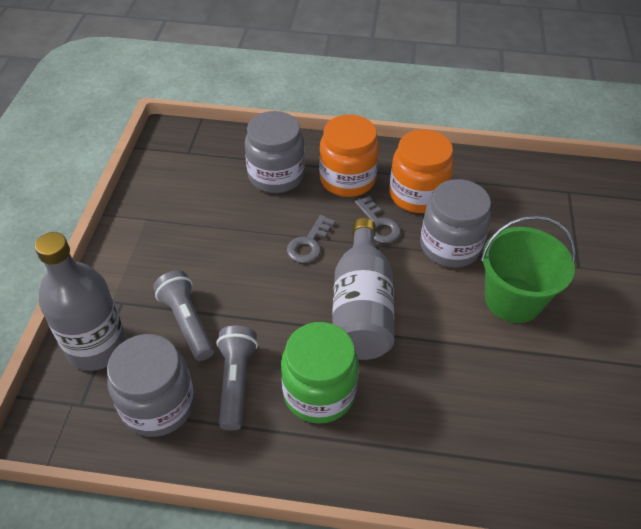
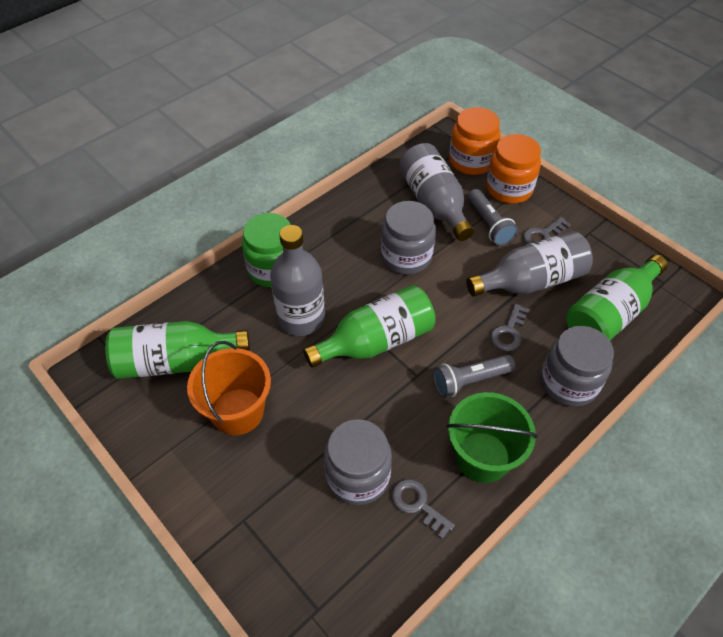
green bottle: none = 0 -> [105,321,250,379] [303,285,436,368] [566,254,668,341] = 3
grey bottle: [35,232,127,371] [332,218,394,360] = 2 -> [270,225,325,336] [399,143,474,241] [466,231,593,297] = 3
grey key: [287,215,335,263] [355,196,401,243] = 2 -> [391,479,455,539] [490,304,530,351] [523,217,571,244] = 3
orange bucket: none = 0 -> [187,341,271,435] = 1

